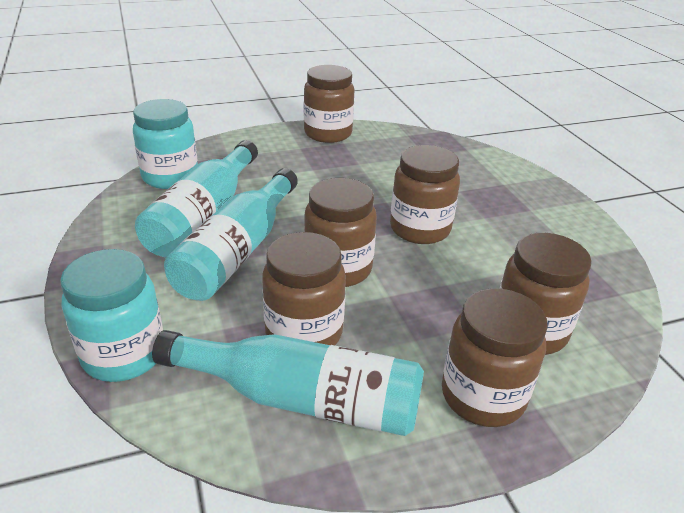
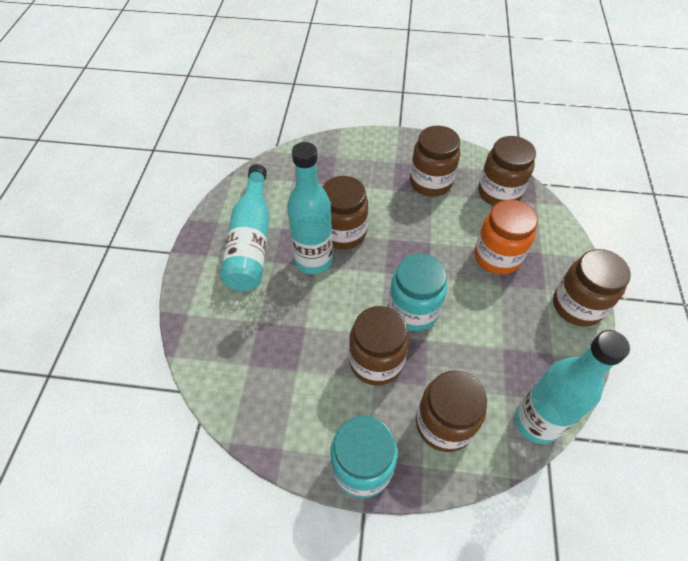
orange jar: none = 0 -> [474,199,538,275] = 1

